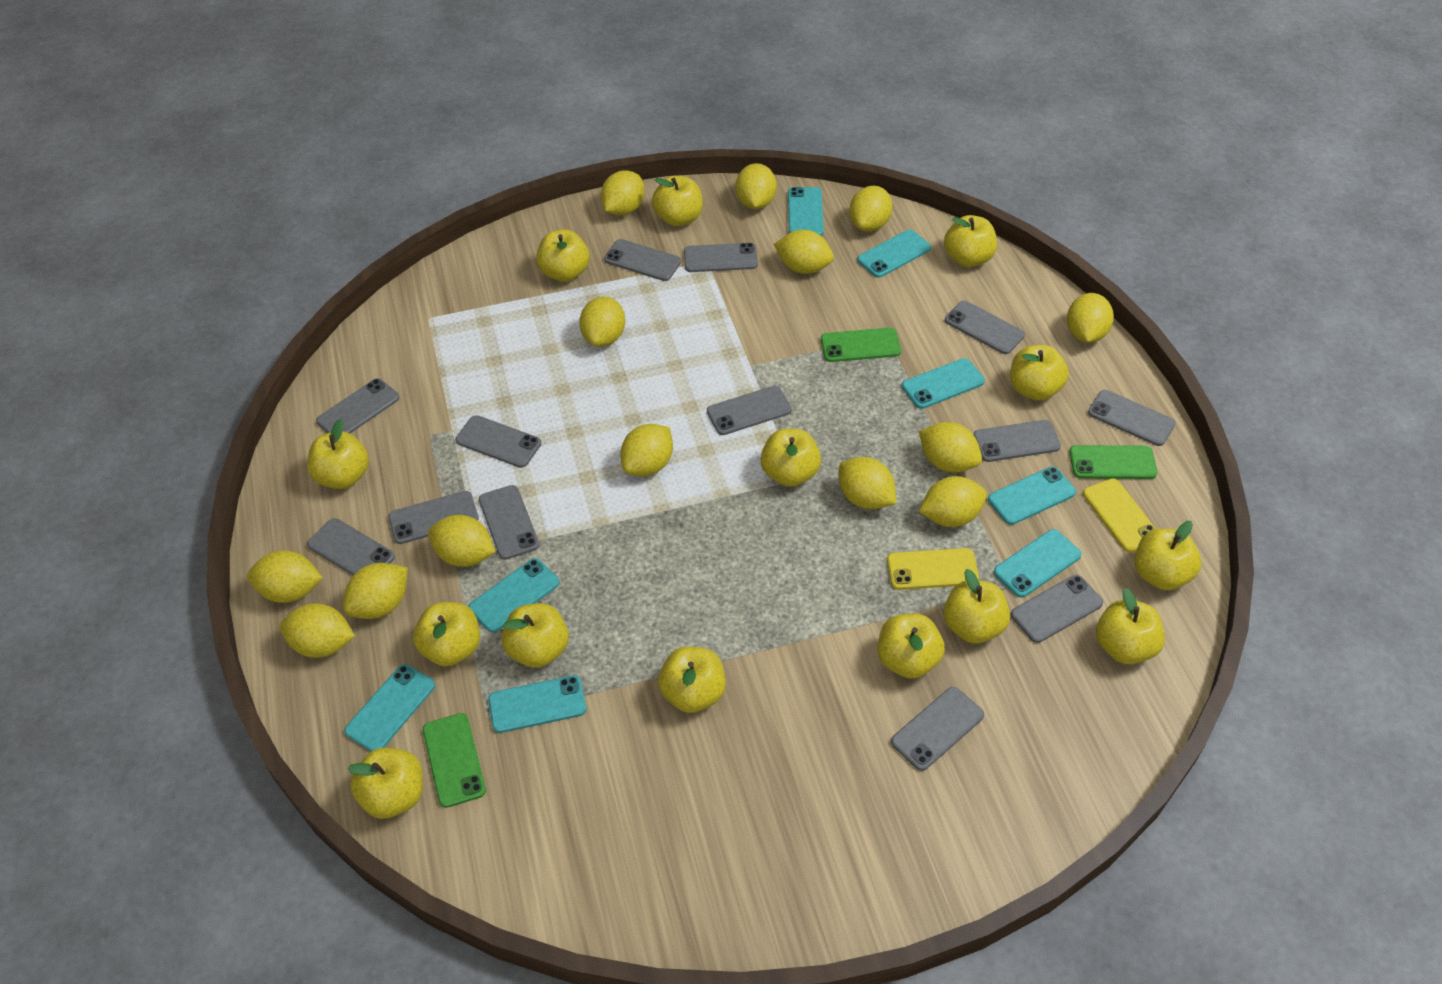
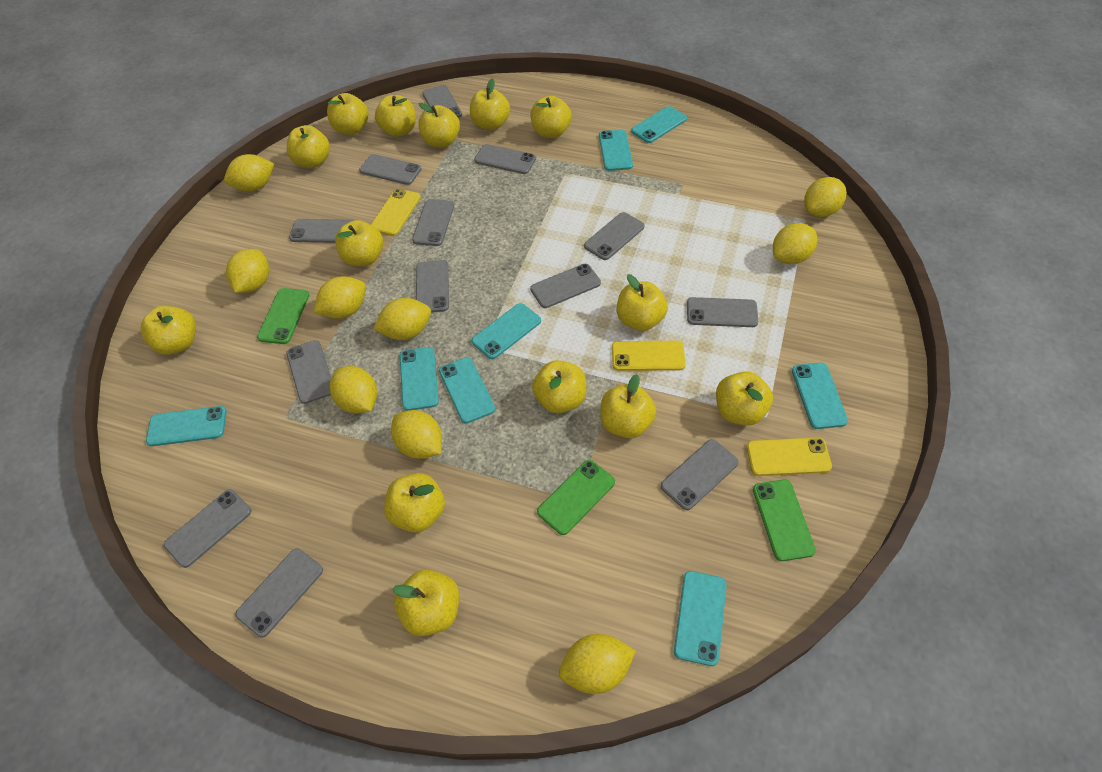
yellow lemon: [247,550,323,603] [280,604,355,658] [343,563,408,619] [428,515,496,567] [579,297,625,347] [601,170,645,215] [620,424,673,476] [736,163,777,209] [774,230,834,274] [839,457,896,509] [849,186,893,231] [919,422,982,473] [919,476,987,527] [1067,293,1114,343] = 14 -> [224,154,274,191] [226,249,269,293] [314,276,366,319] [330,366,377,414] [374,298,431,340] [391,410,442,459] [559,634,636,694] [773,223,817,264] [804,177,847,217] = 9
yellow phone: [887,548,979,590] [1083,478,1156,553] = 2 -> [371,189,421,236] [612,341,686,371] [746,437,832,476] = 3

